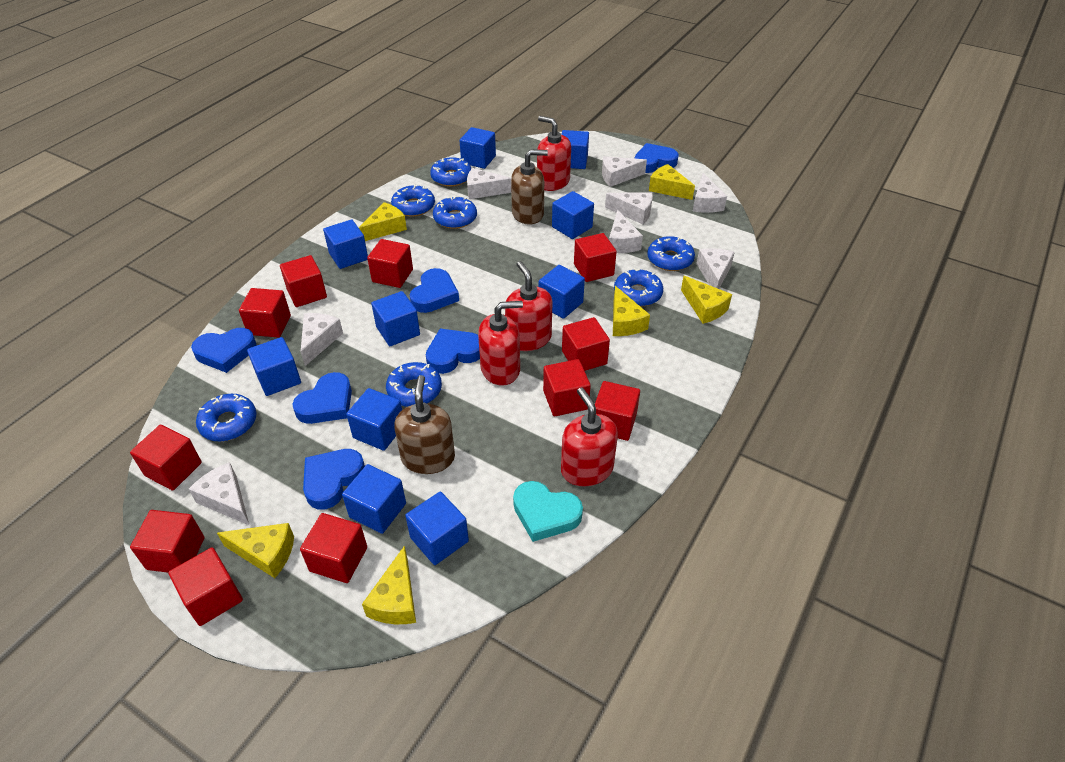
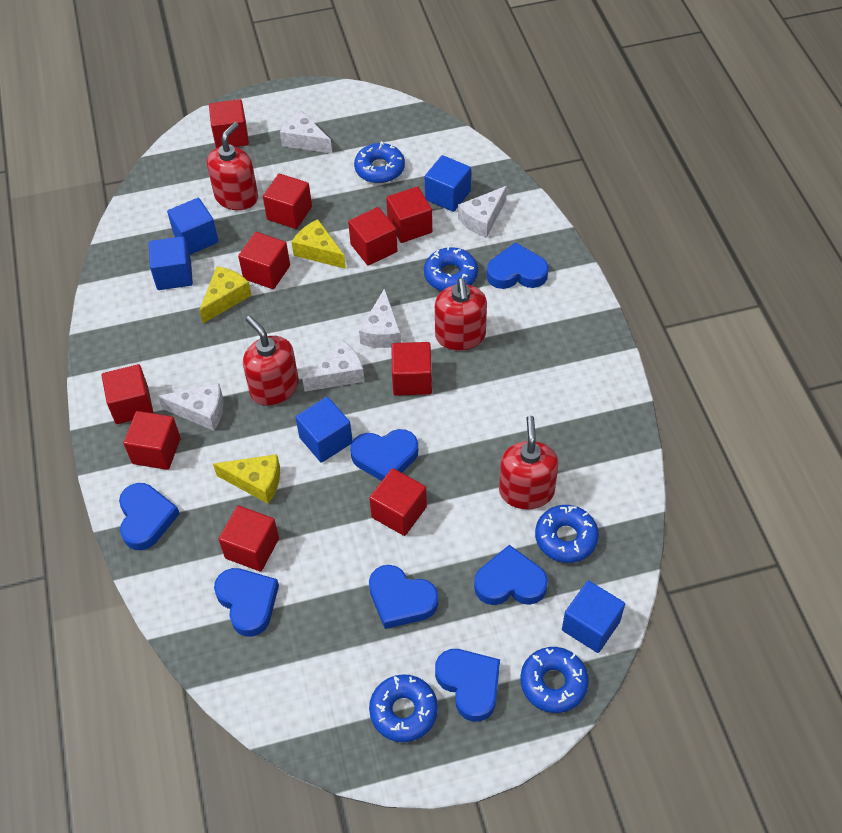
blue cube: [247,337,301,396] [323,219,368,269] [342,464,406,534] [346,388,402,451] [371,291,420,346] [405,491,469,565] [460,127,496,169] [539,265,585,319] [552,191,594,239] [561,130,589,169] = 10 -> [149,236,193,290] [167,198,219,255] [295,397,353,463] [425,155,471,212] [562,580,625,653] = 5
blue donut: [196,394,257,442] [386,362,442,407] [391,184,435,217] [430,157,472,187] [433,196,477,229] [614,268,663,307] [647,236,695,271] = 7 -> [354,141,405,183] [369,674,438,742] [424,246,478,291] [520,647,589,713] [535,505,599,563] = 5
blue heart: [191,328,257,373] [292,372,352,424] [303,449,365,510] [410,268,459,313] [426,329,480,374] [634,143,679,173] = 6 -> [119,483,180,550] [214,568,279,637] [350,429,418,481] [369,565,438,629] [435,649,500,722] [474,545,548,605] [487,242,549,289] = 7
brown soap dispenser: [394,375,455,474] [511,149,548,225] = 2 -> none = 0
red cube: [130,425,202,491] [130,510,205,573] [168,547,243,626] [239,288,291,338] [280,255,327,307] [300,513,367,583] [367,239,413,288] [543,359,591,417] [562,317,610,371] [574,233,617,282] [595,381,640,441] = 11 -> [102,364,154,424] [123,411,181,470] [209,99,249,148] [218,506,279,572] [238,232,290,289] [263,174,312,229] [348,207,398,266] [369,468,427,536] [386,186,432,243] [391,342,432,396] = 10
turquoise heart: [513,481,583,542] = 1 -> none = 0
white cheese: [189,462,250,526] [301,313,343,366] [467,168,511,199] [602,156,647,187] [605,192,653,224] [609,210,643,253] [693,173,727,213] [696,248,735,289] = 8 -> [158,383,223,431] [280,111,332,154] [302,340,365,392] [359,288,401,348] [458,186,507,238] = 5
yellow cheese: [217,523,294,578] [359,202,407,241] [362,545,416,624] [613,286,650,336] [649,164,695,200] [681,276,732,324] = 6 -> [199,266,252,323] [213,454,280,504] [292,219,346,269] = 3

